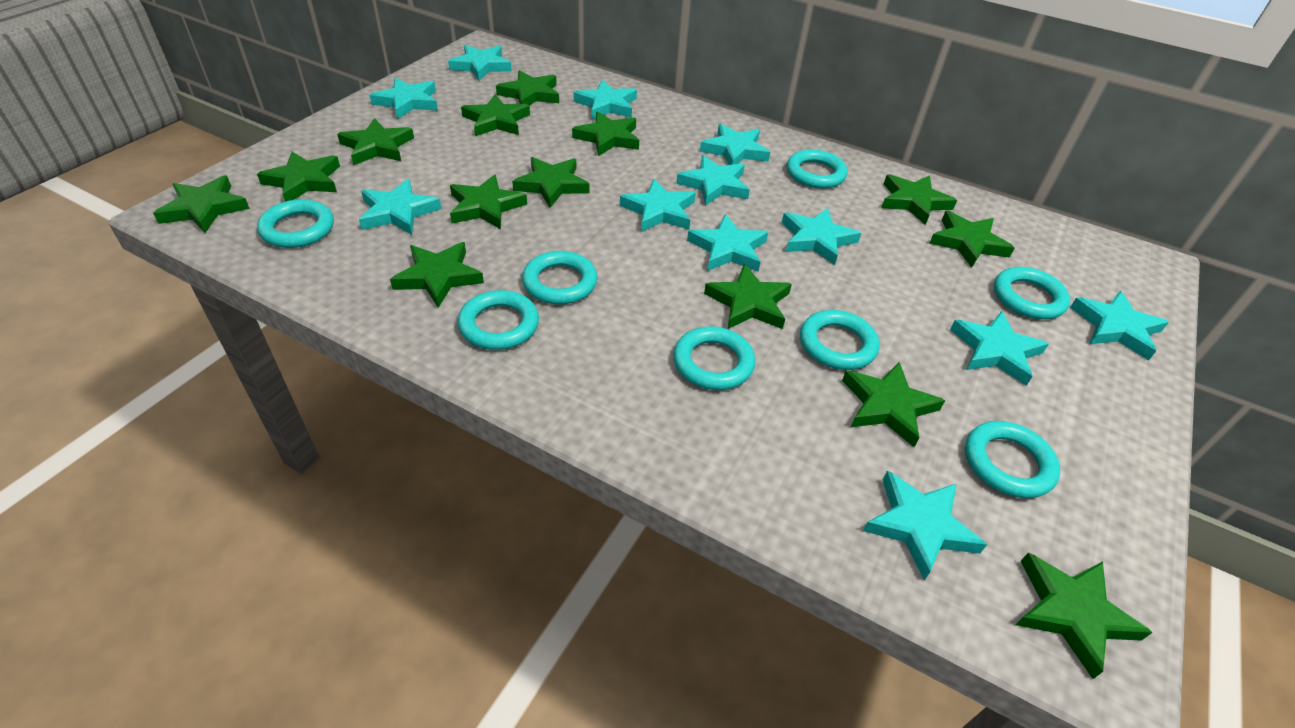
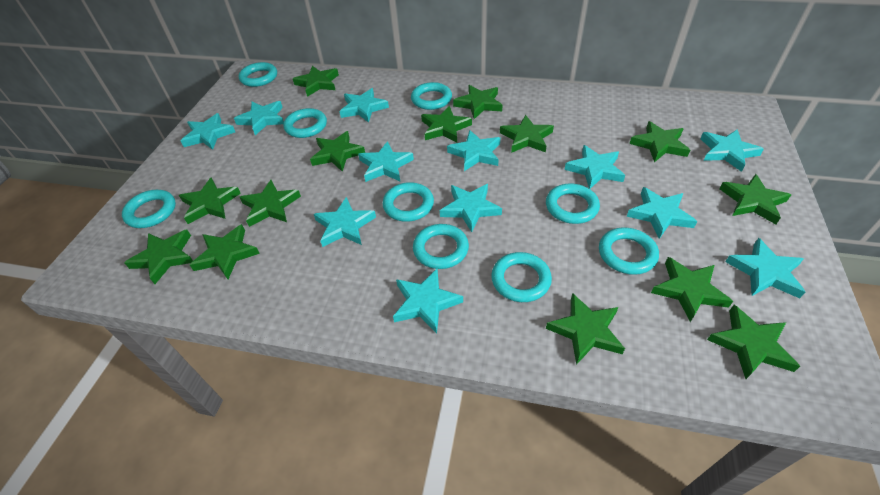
turquoise ring: [257,199,334,248] [458,290,539,350] [522,251,597,305] [673,326,755,390] [787,149,848,189] [800,310,879,370] [965,421,1060,498] [994,267,1070,319] = 8 -> [122,190,176,228] [239,62,277,87] [283,108,327,138] [383,182,434,222] [411,82,452,110] [413,224,469,269] [491,252,552,302] [546,183,600,224] [599,228,659,275] = 9

